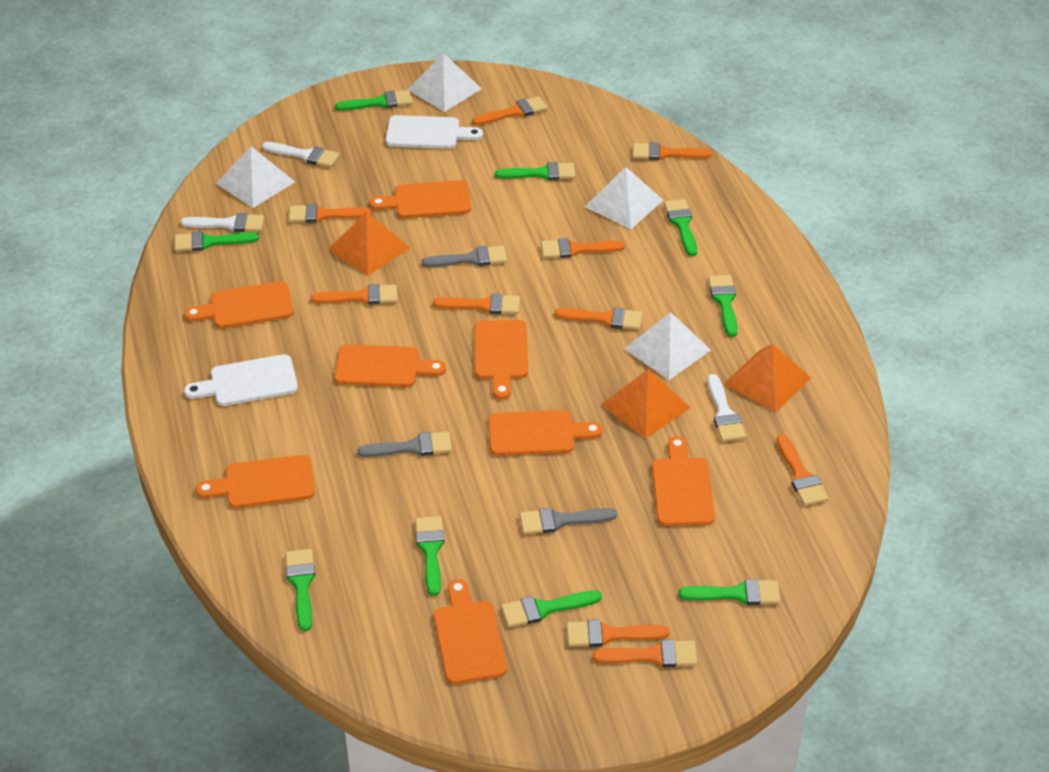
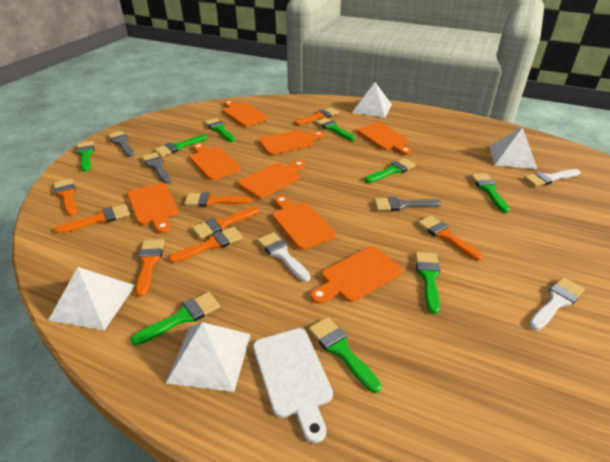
orange brush: [289,204,372,223] [311,284,397,305] [433,294,520,314] [472,96,548,125] [541,238,625,258] [555,308,642,330] [567,620,670,647] [593,640,697,667] [633,142,712,160] [777,434,828,506] = 10 -> [54,179,77,216] [55,204,130,234] [136,239,164,297] [169,227,243,263] [185,192,252,206] [192,207,259,239] [295,108,339,125] [418,215,483,261] = 8
orange pyramid: [328,212,410,276] [601,369,690,439] [724,344,811,412] = 3 -> none = 0
white cutting board: [184,354,298,406] [386,115,483,149] = 2 -> [253,328,333,443] = 1

